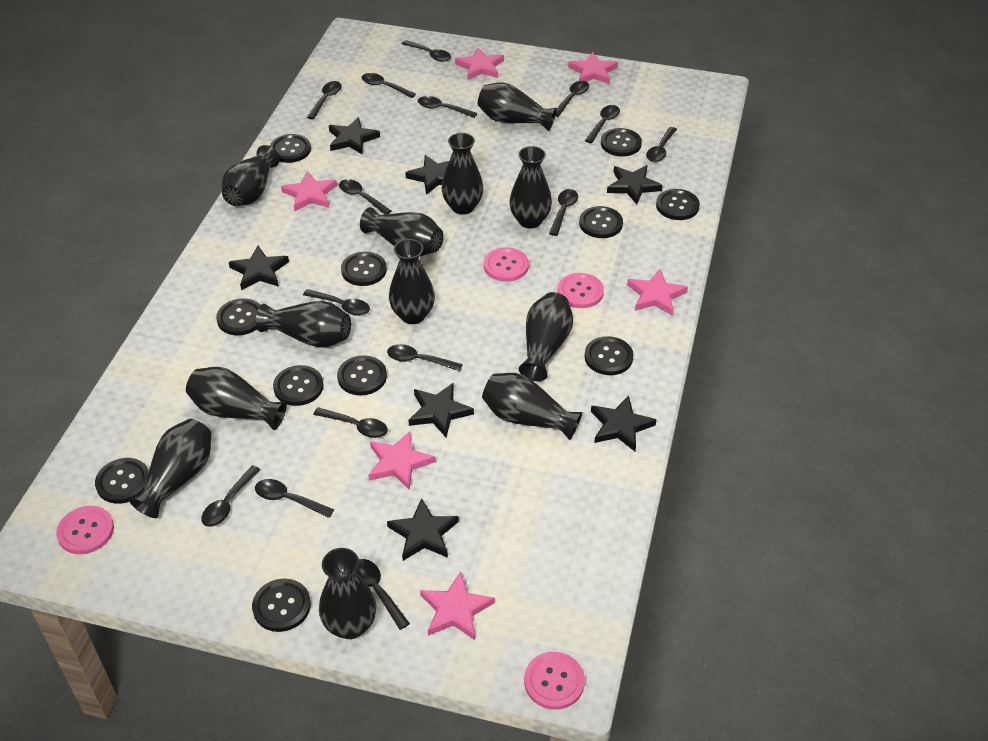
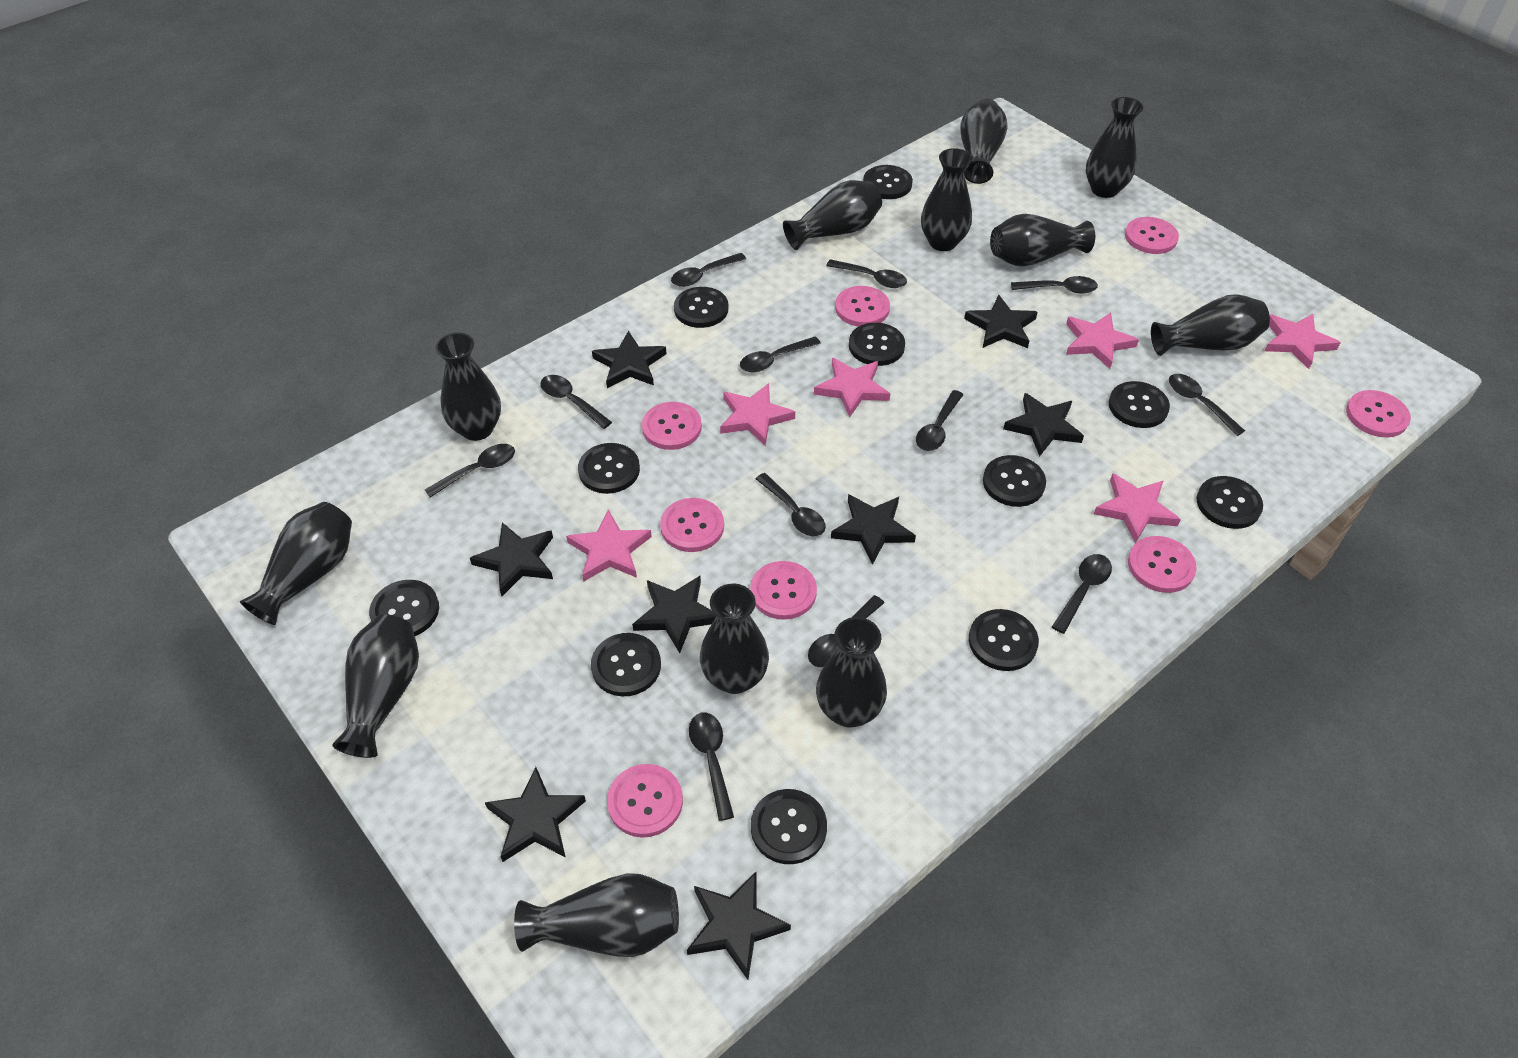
black spoon: [201,465,261,527] [255,479,334,518] [303,289,370,316] [307,81,342,120] [313,407,388,438] [339,179,391,214] [356,559,410,630] [362,73,416,98] [387,344,463,371] [402,40,451,62] [418,96,477,118] [549,189,578,236] [556,81,589,117] [585,105,620,143] [646,127,677,162] = 15 -> [425,444,515,498] [540,375,612,429] [671,253,746,287] [689,713,734,821] [740,336,821,373] [756,473,826,536] [808,595,884,667] [826,259,907,288] [916,390,964,451] [1011,276,1098,294] [1052,554,1112,634] [1169,374,1245,436] = 12
black star: [229,246,289,290] [329,117,380,155] [387,498,459,561] [405,155,449,195] [408,383,474,437] [591,395,656,451] [607,165,663,204] = 7 -> [470,522,553,596] [485,767,586,862] [592,331,666,388] [632,576,716,653] [687,872,791,980] [831,494,916,565] [964,294,1037,348] [1003,393,1084,457] = 8
pink button: [56,506,114,554] [484,247,529,282] [524,652,585,710] [558,273,604,308] = 4 -> [607,764,683,838] [642,402,702,450] [660,498,724,552] [750,561,817,620] [835,286,890,327] [1125,217,1179,254] [1128,536,1197,593] [1346,390,1411,437] = 8

